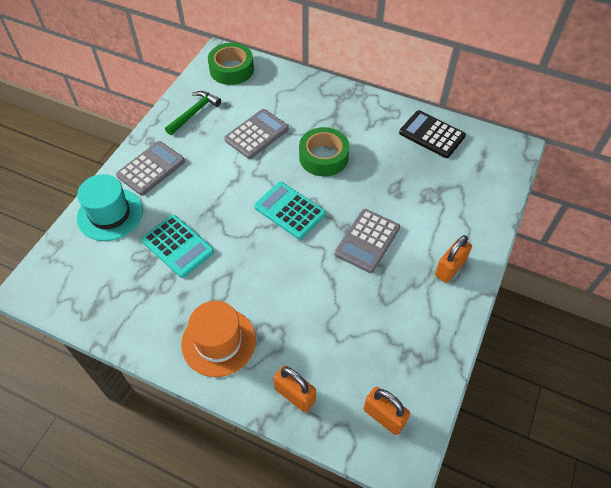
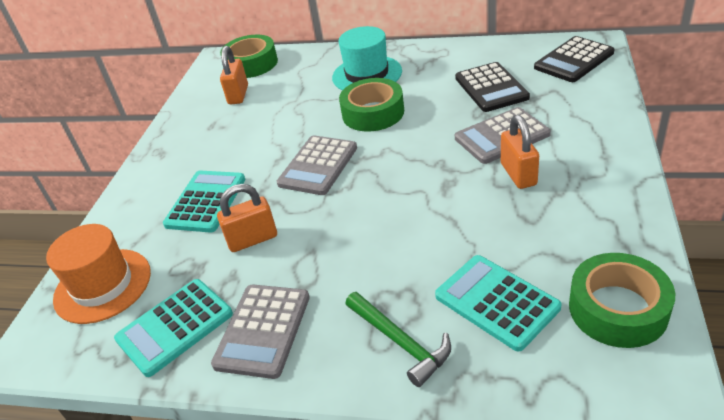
black calculator: [399,110,466,158] = 1 -> [455,62,530,112] [534,36,614,82] = 2
green tape: [208,43,254,85] [299,127,350,177] = 2 -> [220,35,278,78] [339,78,404,132] [569,253,675,348] = 3
turquoise calculator: [141,215,214,278] [254,182,326,239] = 2 -> [114,279,233,377] [163,171,245,233] [435,255,561,351] = 3

